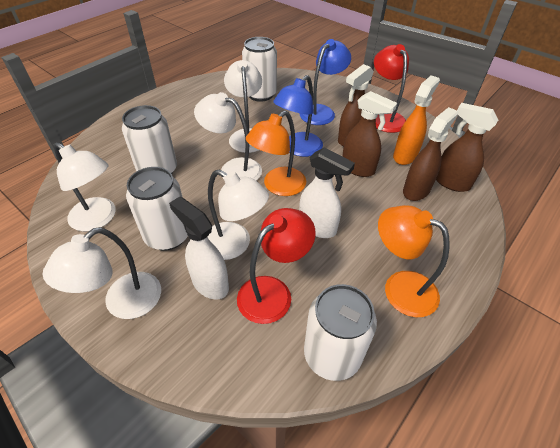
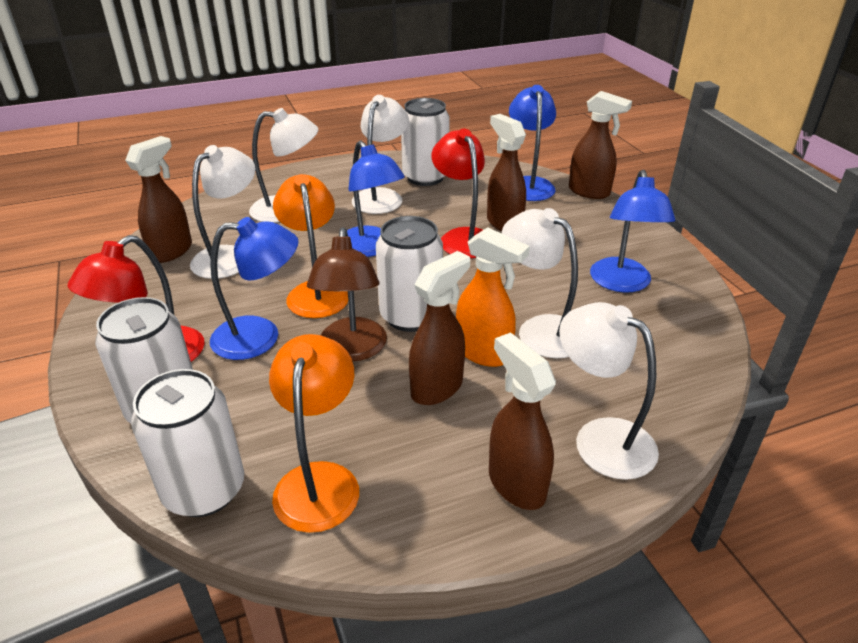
blue lamp: [273,75,323,157] [300,39,351,125] = 2 -> [210,217,299,360] [347,140,405,257] [509,85,556,201] [590,170,675,293] = 4
brown lamp: none = 0 -> [307,227,387,362] = 1
brown spray bottle: [338,64,374,146] [342,91,397,177] [403,107,458,201] [436,103,498,192] = 4 -> [125,136,192,263] [409,251,470,405] [487,114,526,231] [489,332,556,510] [569,91,632,199] = 5
white spray bottle: [169,197,229,299] [299,148,355,238] = 2 -> none = 0

